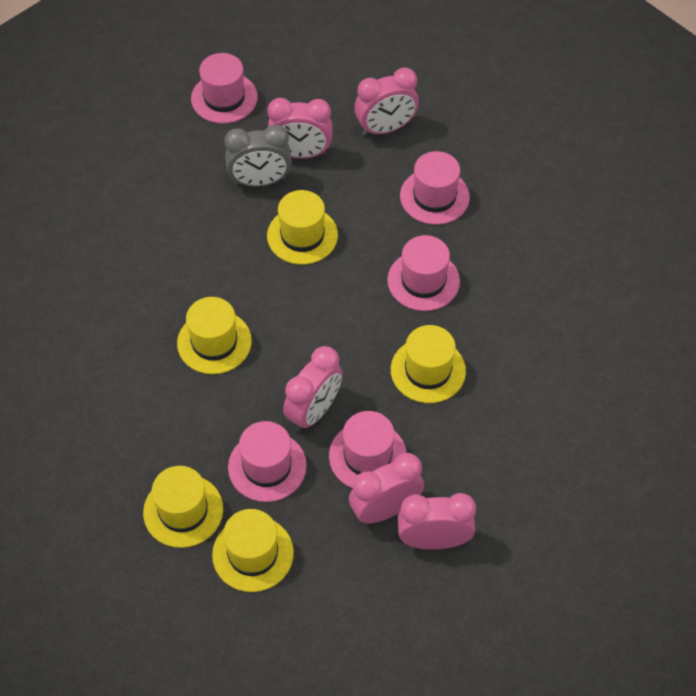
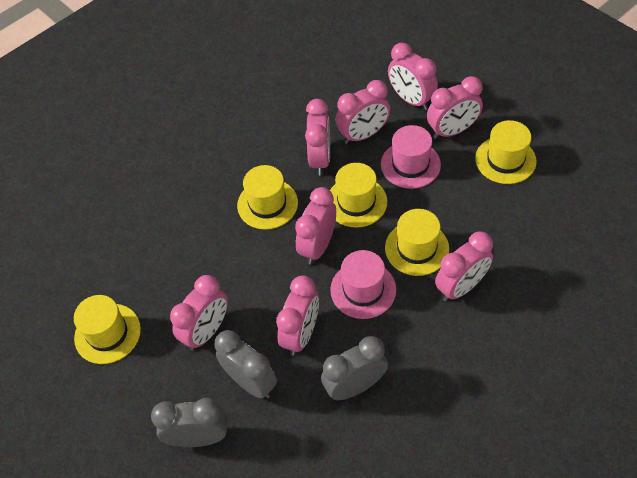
grey clock: [225,124,292,187] = 1 -> [151,398,227,447] [215,330,277,398] [321,336,388,400] = 3
pink clock: [268,98,333,159] [283,346,343,432] [349,453,424,524] [354,67,419,136] [398,493,476,550] = 5 -> [170,275,228,350] [276,276,319,356] [295,187,336,265] [305,99,330,175] [336,80,390,144] [388,43,438,110] [427,76,483,139] [435,231,493,301] = 8
pink hat: [191,53,258,124] [228,421,307,502] [329,411,407,488] [387,235,460,311] [400,151,470,225] = 5 -> [330,250,396,319] [381,125,441,189] = 2

